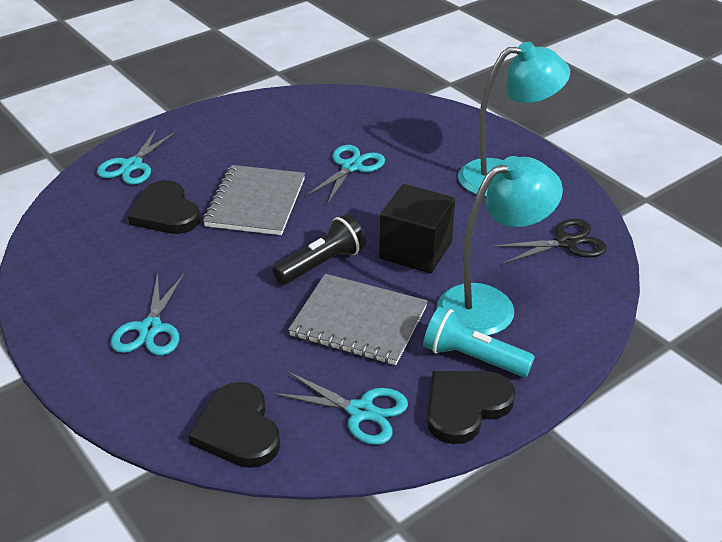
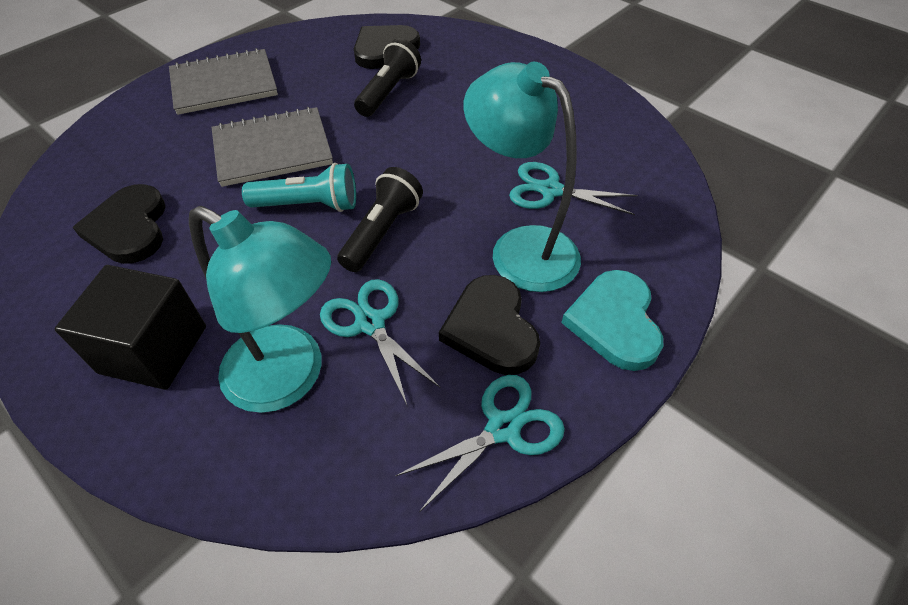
black flashlight: [273,214,366,285] = 1 -> [337,167,423,272] [354,38,421,117] = 2
black scissors: [492,219,607,264] = 1 -> none = 0
turquoise heart: none = 0 -> [561,270,663,371] = 1
turquoise scissors: [97,128,176,185] [111,272,184,356] [273,371,408,445] [306,145,385,204] = 4 -> [320,279,441,405] [396,375,565,512] [509,162,638,215] = 3

